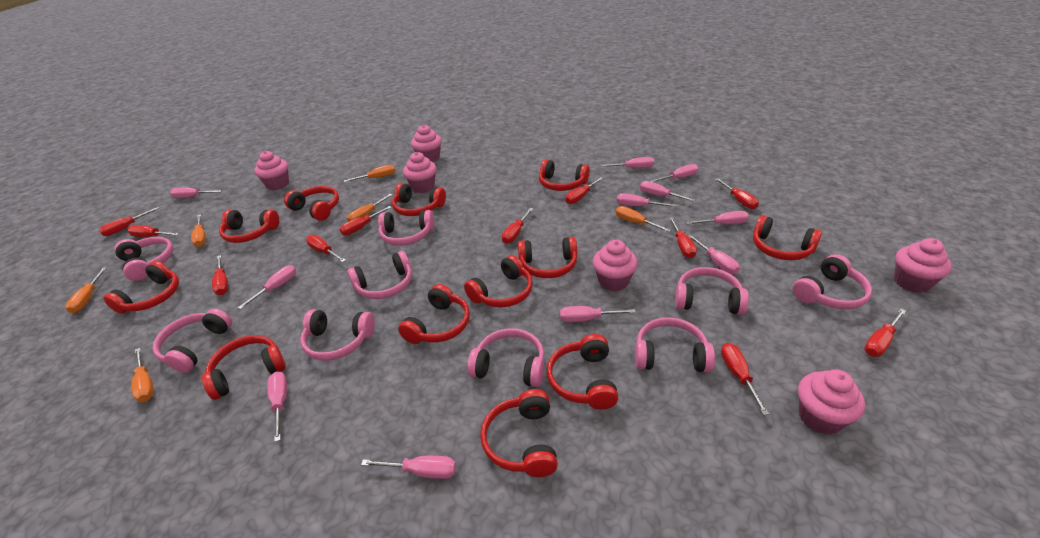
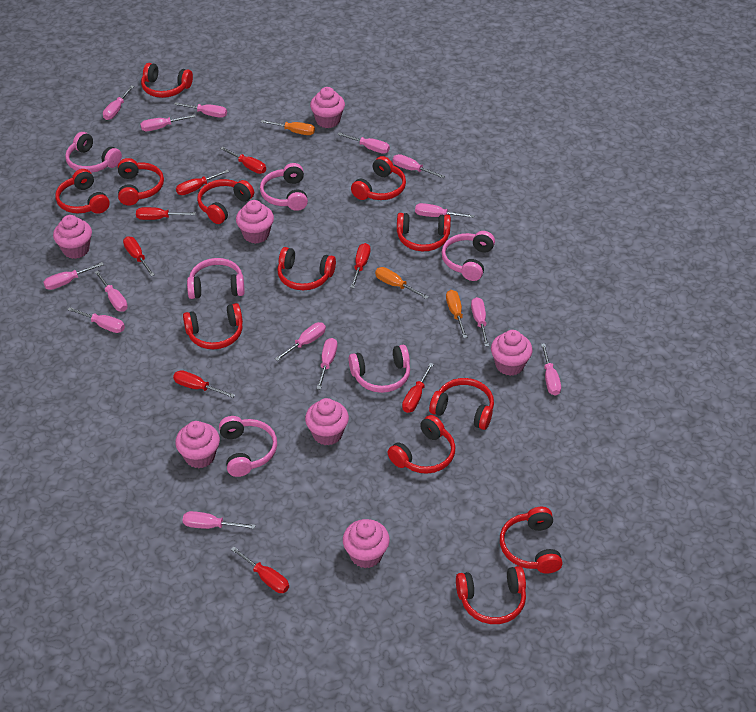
orange screwdriver: [65,267,107,313] [131,348,154,402] [191,215,206,247] [344,165,395,182] [347,194,392,222] [615,206,671,232] = 6 -> [261,120,315,135] [375,267,429,299] [446,290,467,338] = 3
pink cupcake: [254,151,289,190] [403,152,436,193] [411,125,442,162] [593,240,638,291] [798,369,865,435] [894,238,952,293] = 6 -> [53,215,92,259] [175,421,220,468] [236,200,274,244] [305,398,349,446] [310,87,345,128] [343,519,390,568] [491,330,532,376] = 7
pink headphones: [114,237,174,281] [152,309,232,373] [300,310,375,361] [347,251,412,299] [378,210,434,246] [467,328,544,387] [635,317,715,373] [675,267,749,315] [793,254,872,309] = 9 -> [65,132,122,173] [187,258,244,299] [219,416,277,477] [260,163,308,211] [349,345,410,393] [441,231,495,281] = 6
pink screwdriver: [170,188,222,198] [238,265,296,309] [267,372,287,442] [361,456,456,479] [560,306,636,322] [601,157,654,168] [617,193,676,207] [640,181,696,202] [650,164,699,182] [686,211,749,224] [688,235,740,274] = 11 -> [43,262,104,290] [68,307,125,333] [95,271,128,312] [103,86,134,120] [140,115,196,131] [174,102,227,118] [183,511,255,529] [275,322,326,361] [317,338,337,389] [337,132,390,154] [393,154,445,178] [415,203,474,218] [471,297,489,347] [541,343,561,396] = 14
red screwdriver: [99,207,159,236] [127,225,179,237] [212,255,229,295] [306,235,346,262] [340,206,392,235] [502,208,533,244] [565,177,603,204] [669,217,697,258] [715,178,759,209] [721,343,769,415] [864,309,906,357] = 11 -> [123,236,155,276] [136,207,196,220] [173,370,235,398] [176,169,229,195] [220,147,266,174] [231,547,289,593] [350,243,370,288] [402,363,434,413] = 8

